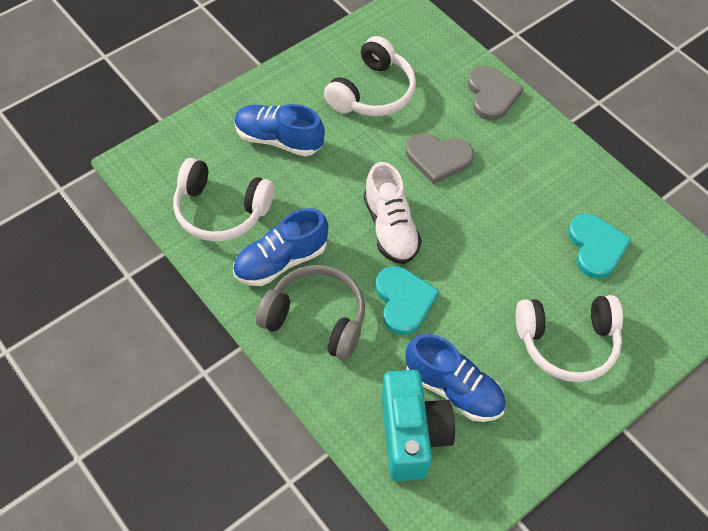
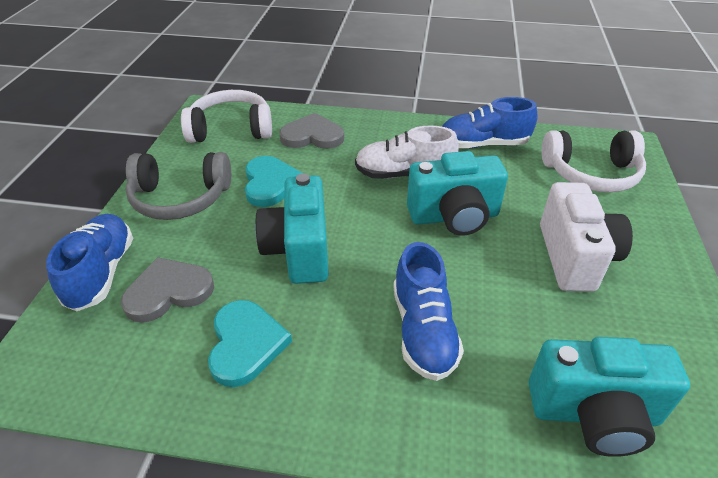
turquoise camera: [381,370,455,481] = 1 -> [255,173,329,284] [407,151,508,235] [529,337,690,457] = 3
white camera: none = 0 -> [540,182,633,292] = 1
white headphones: [173,158,274,241] [324,36,416,116] [516,295,623,382] = 3 -> [181,90,272,143] [541,130,646,192] = 2

